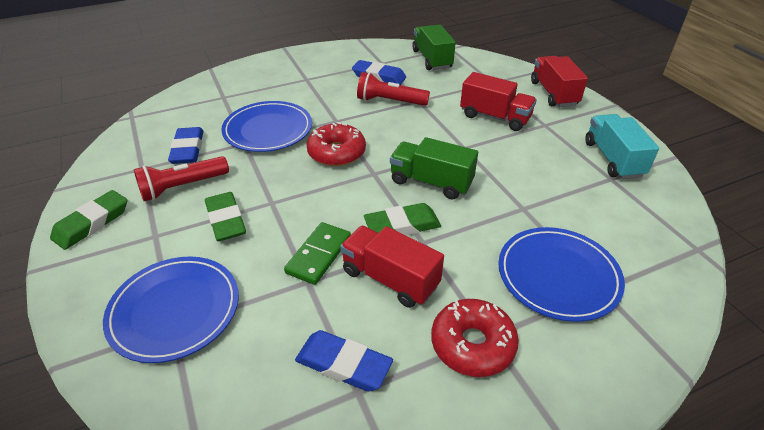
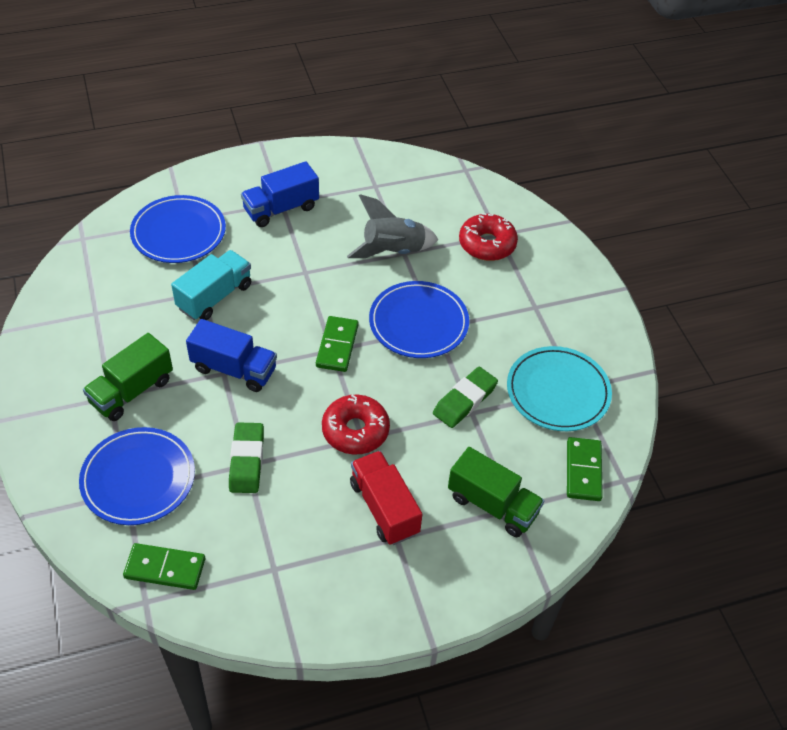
blue eraser: [168,127,204,164] [295,330,393,391] [352,60,406,85] = 3 -> none = 0
blue truck: none = 0 -> [186,319,277,392] [241,161,319,227] = 2
green domino: [284,222,351,285] = 1 -> [123,543,205,590] [316,316,359,372] [567,437,603,501] = 3
green eraser: [50,190,127,250] [205,192,246,241] [364,203,441,236] = 3 -> [229,422,264,493] [433,367,498,428] = 2
grey rocket: none = 0 -> [347,194,438,258] = 1
red flashlight: [134,156,229,201] [357,72,430,106] = 2 -> none = 0
red truck: [340,226,444,308] [460,72,537,131] [531,56,588,107] = 3 -> [350,451,422,545] = 1
turquoise plate: none = 0 -> [507,346,612,431] = 1

